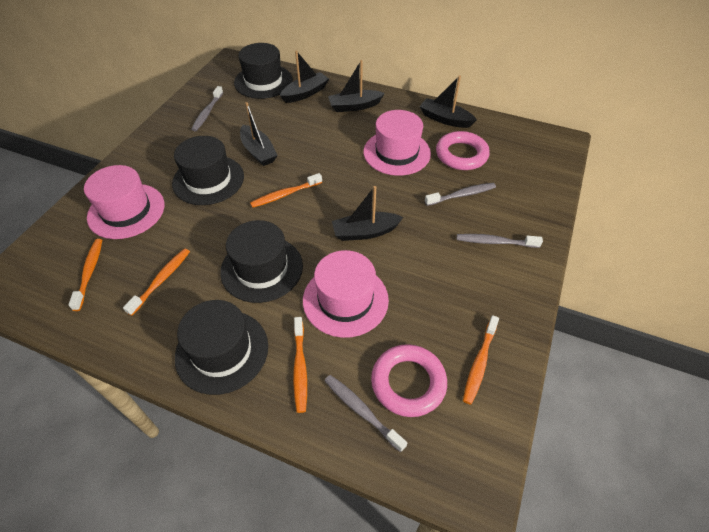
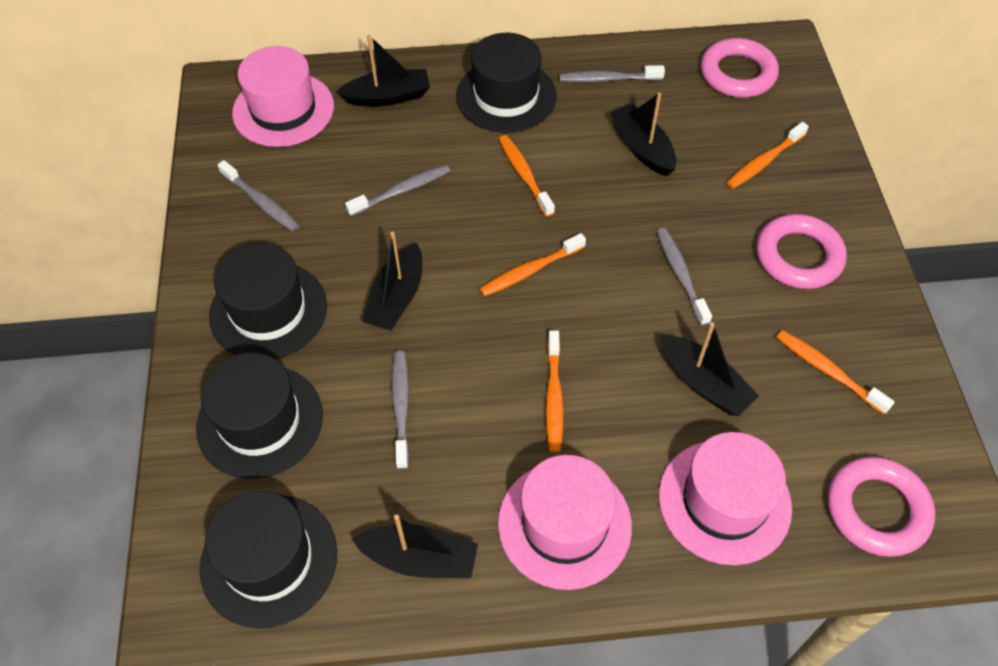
grey toothbrush: [191,86,223,131] [324,375,407,452] [425,183,496,206] [457,234,543,248] = 4 -> [217,160,300,232] [345,164,450,217] [391,351,409,470] [560,65,665,82] [657,228,712,326] = 5
pink ring: [371,344,447,417] [436,131,490,170] = 2 -> [701,38,779,98] [756,214,847,289] [827,456,935,557] = 3

